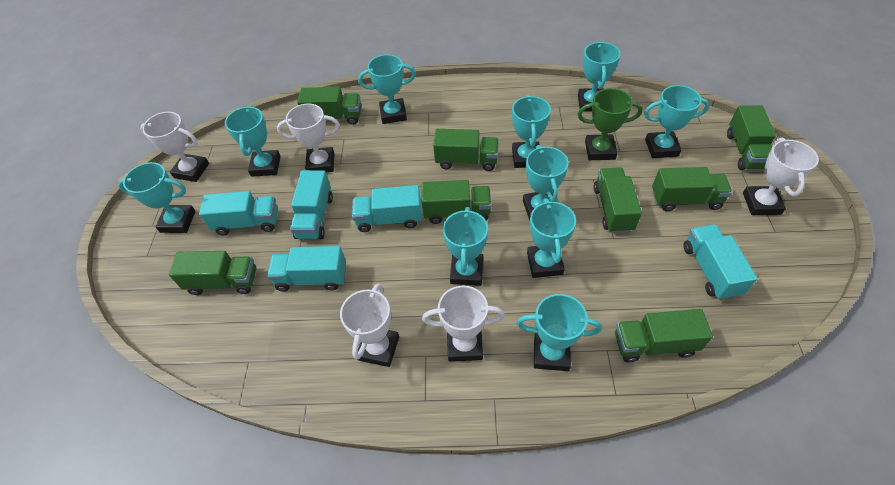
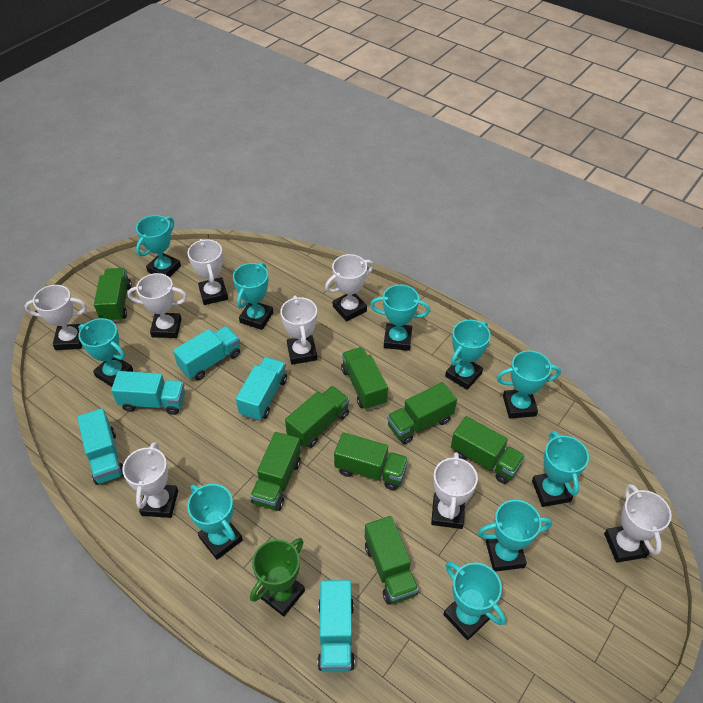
white trophy: [140,112,209,182] [277,104,340,172] [340,283,399,367] [422,286,505,362] [743,138,819,215] = 5 -> [25,285,87,350] [122,442,178,518] [127,273,187,338] [187,239,228,305] [280,296,317,365] [325,254,374,322] [431,452,478,529] [604,484,672,563] = 8

